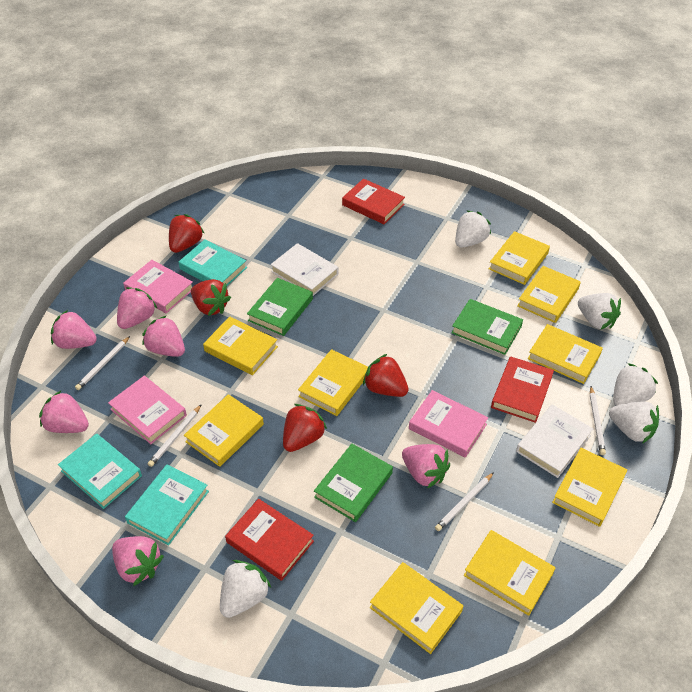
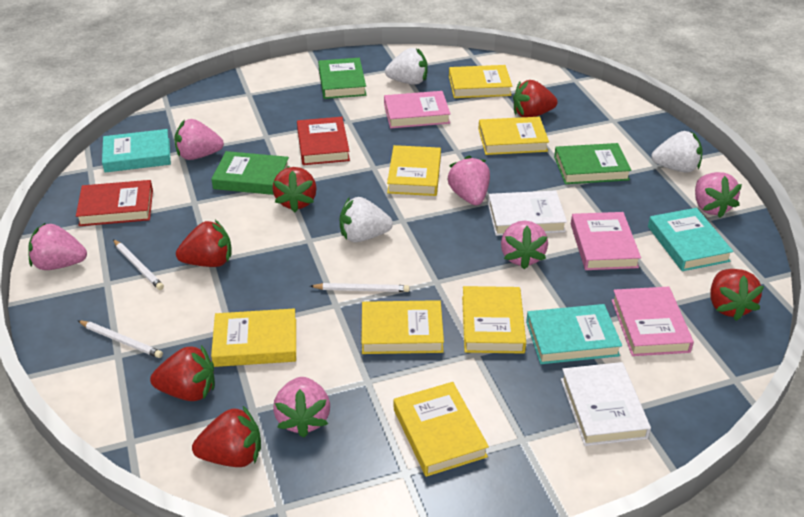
red book: [225,499,314,581] [342,178,405,224] [491,356,554,423] = 3 -> [76,180,153,226] [297,117,350,165] = 2
red strawberry: [169,214,205,253] [191,279,231,316] [283,404,327,452] [363,354,409,397] = 4 -> [150,345,215,401] [176,220,231,267] [192,406,261,467] [273,167,317,212] [513,80,558,117] [710,269,764,321] = 6
white pencil: [75,336,130,390] [148,404,202,467] [435,472,494,531] [590,386,606,455] = 4 -> [77,320,163,358] [113,240,164,290] [310,283,410,292] = 3
white strawberry: [220,560,271,618] [455,210,491,248] [578,293,621,330] [609,401,659,444] [613,363,658,406] = 5 -> [340,197,393,242] [385,48,428,85] [651,131,703,173] = 3
yellow book: [184,394,264,467] [203,316,278,375] [298,349,368,416] [370,562,463,654] [464,530,556,616] [489,231,550,285] [517,266,581,323] [528,324,603,384] [552,448,627,527] = 9 -> [211,308,296,367] [361,300,444,354] [387,145,441,196] [394,382,489,477] [449,65,512,98] [462,286,526,354] [478,117,549,155] = 7

